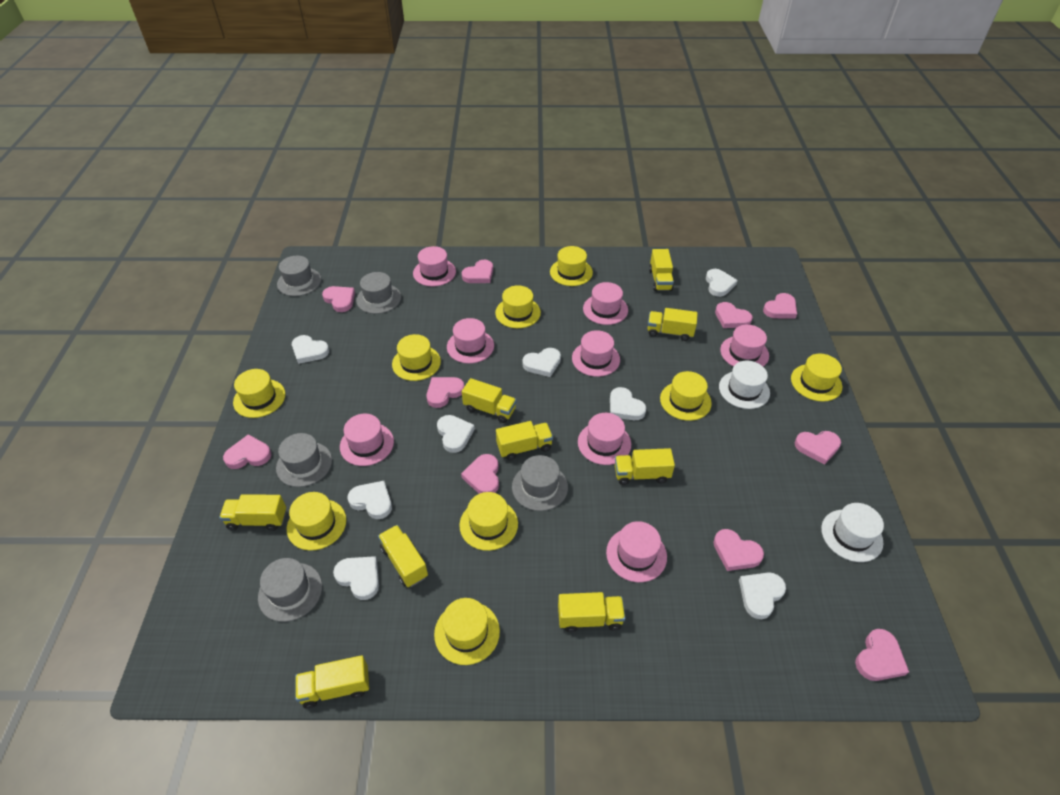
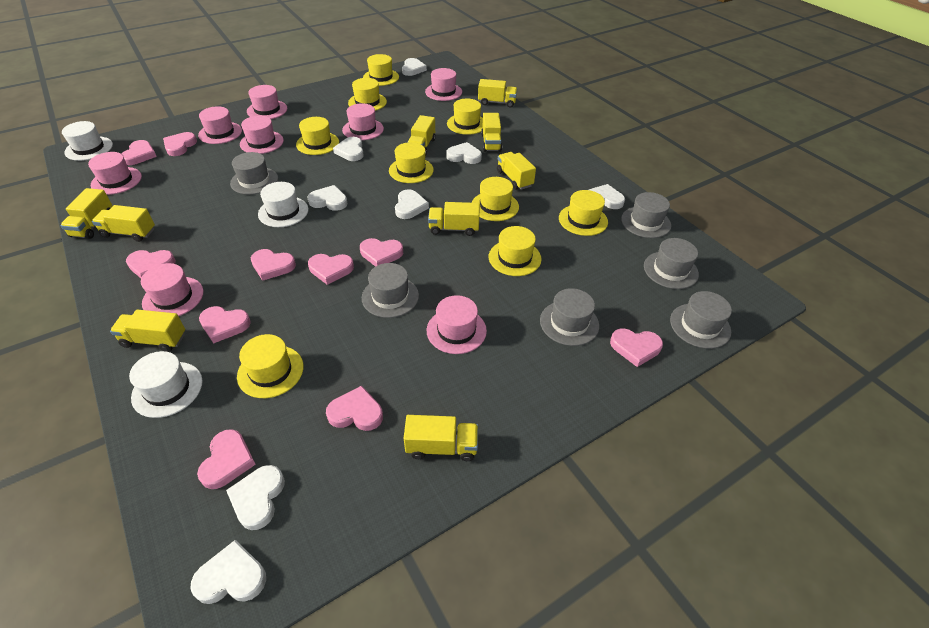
grey hat: [258,558,322,622] [276,433,332,487] [277,256,321,296] [356,272,401,314] [512,455,568,511] = 5 -> [230,152,278,195] [362,263,419,318] [540,288,599,346] [621,192,671,238] [644,238,699,289] [670,291,732,349] = 6
white hat: [719,361,770,409] [821,503,884,562] = 2 -> [62,121,113,161] [129,351,203,418] [258,182,308,227] = 3

